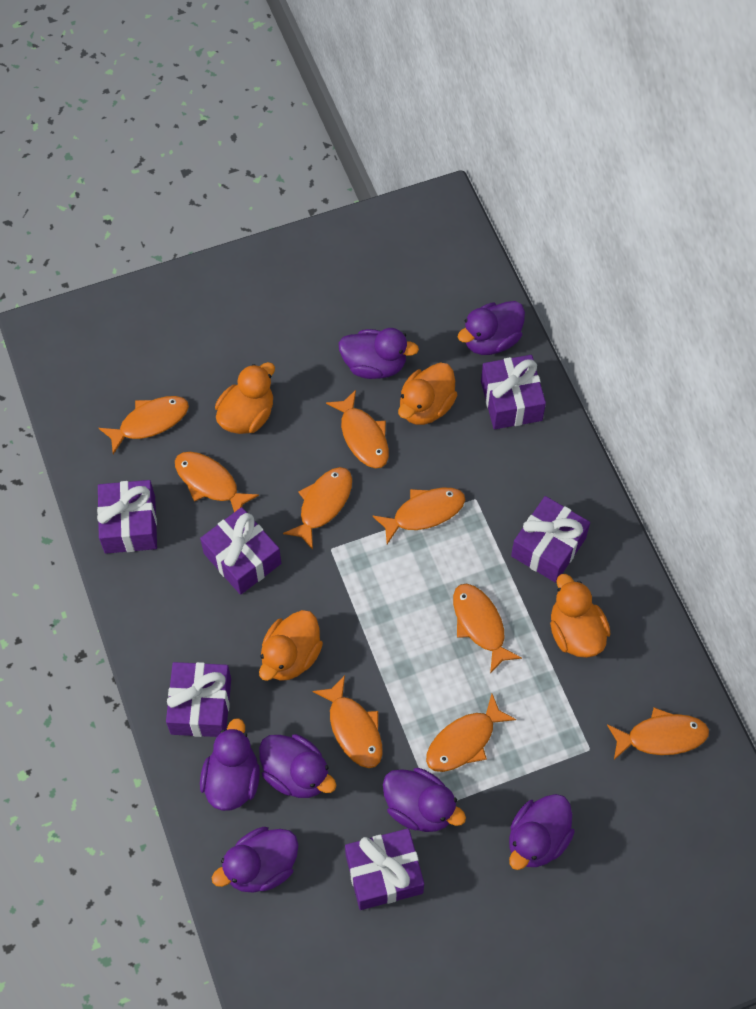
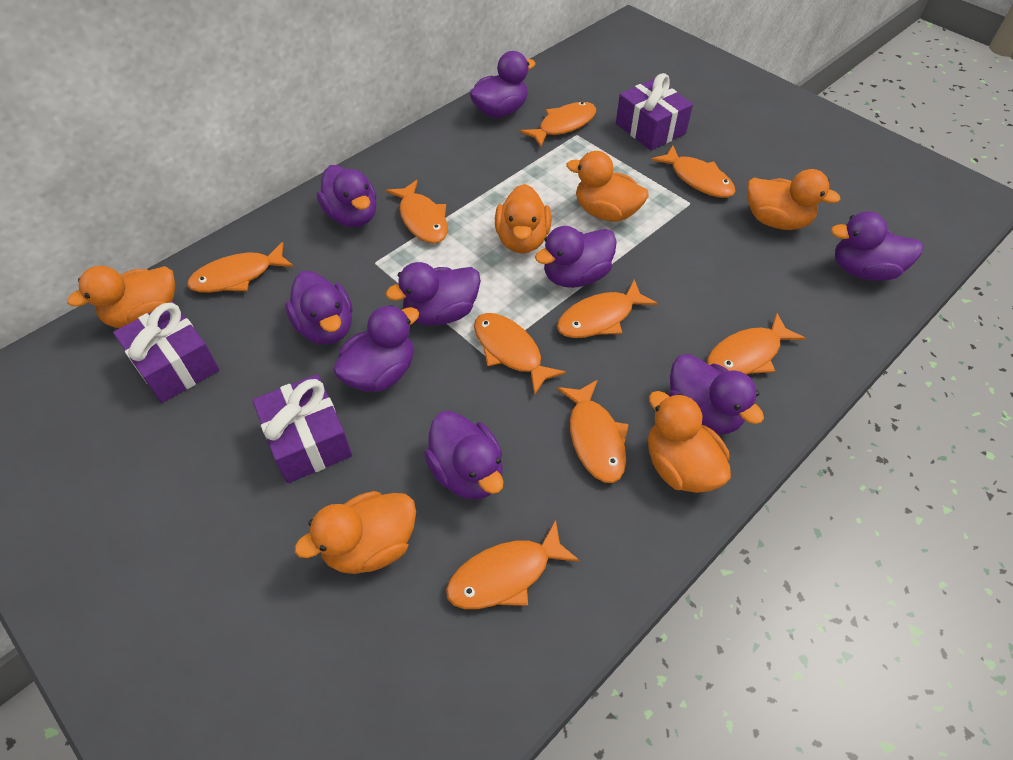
orange duck: [215,362,275,434] [259,610,323,681] [398,363,457,425] [550,574,611,658] = 4 -> [67,266,175,328] [295,491,416,574] [495,184,552,254] [566,151,648,222] [648,391,731,493] [747,169,841,230] = 6
purple duck: [200,718,260,811] [212,827,298,892] [259,734,337,798] [338,328,419,379] [383,768,466,832] [458,301,525,355] [509,794,575,870] = 7 -> [285,271,353,345] [317,165,377,227] [333,305,419,392] [386,262,481,326] [424,411,504,500] [469,51,536,118] [535,226,617,288] [669,354,764,434] [831,211,923,281] = 9
purple gift: [97,480,157,554] [166,662,231,737] [200,507,281,595] [345,828,424,910] [481,355,546,429] [511,496,590,583] = 6 -> [113,301,219,403] [253,374,352,483] [616,73,693,150] = 3

